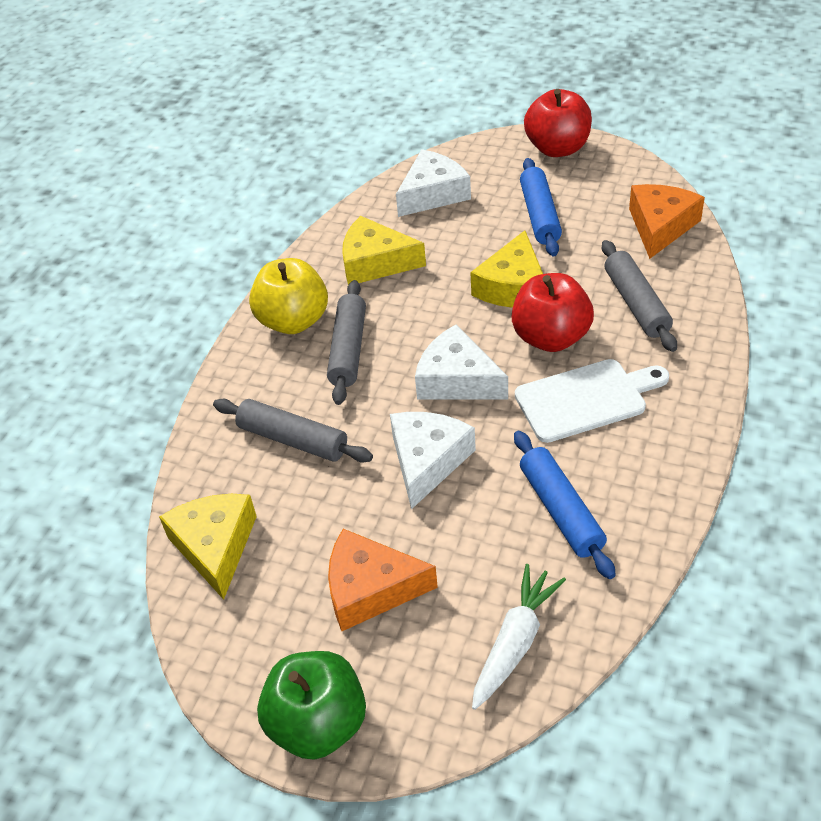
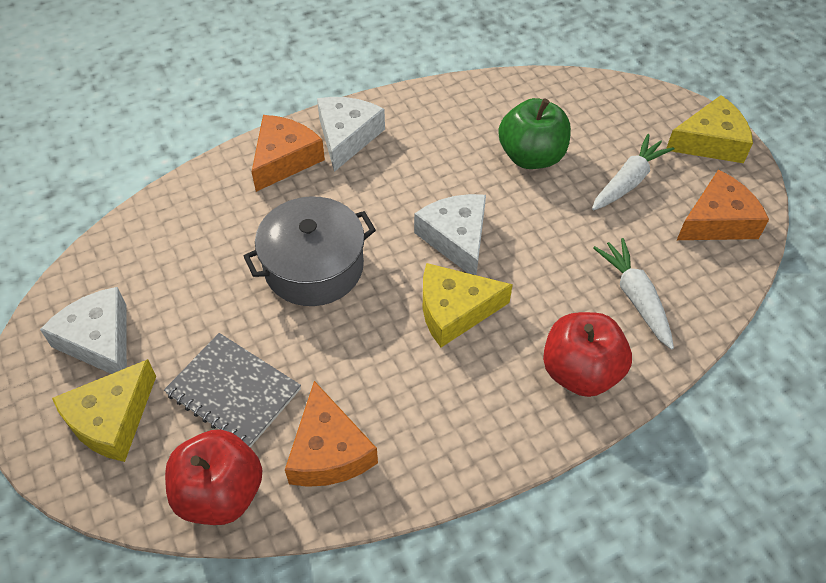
blue rolling pin: [514,431,616,579] [520,158,562,256] = 2 -> none = 0
grey notebook: none = 0 -> [164,333,301,447] = 1
grey pot: none = 0 -> [243,196,376,306] = 1
grey rolling pin: [213,399,373,463] [327,280,366,405] [602,240,677,352] = 3 -> none = 0
orange cheese: [328,529,438,631] [629,184,705,259] = 2 -> [252,115,325,192] [285,381,378,487] [677,170,769,240] = 3
white carrot: [472,564,566,710] = 1 -> [592,134,674,210] [593,238,674,350] = 2
white cutting board: [515,359,669,443] = 1 -> none = 0
yellow apple: [249,258,328,334] = 1 -> none = 0

